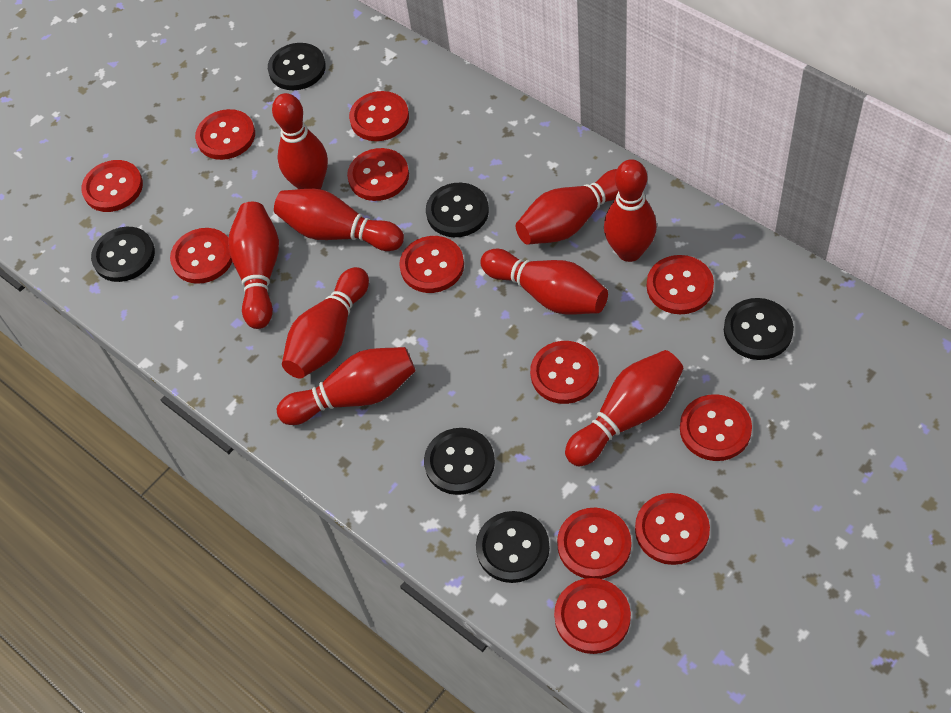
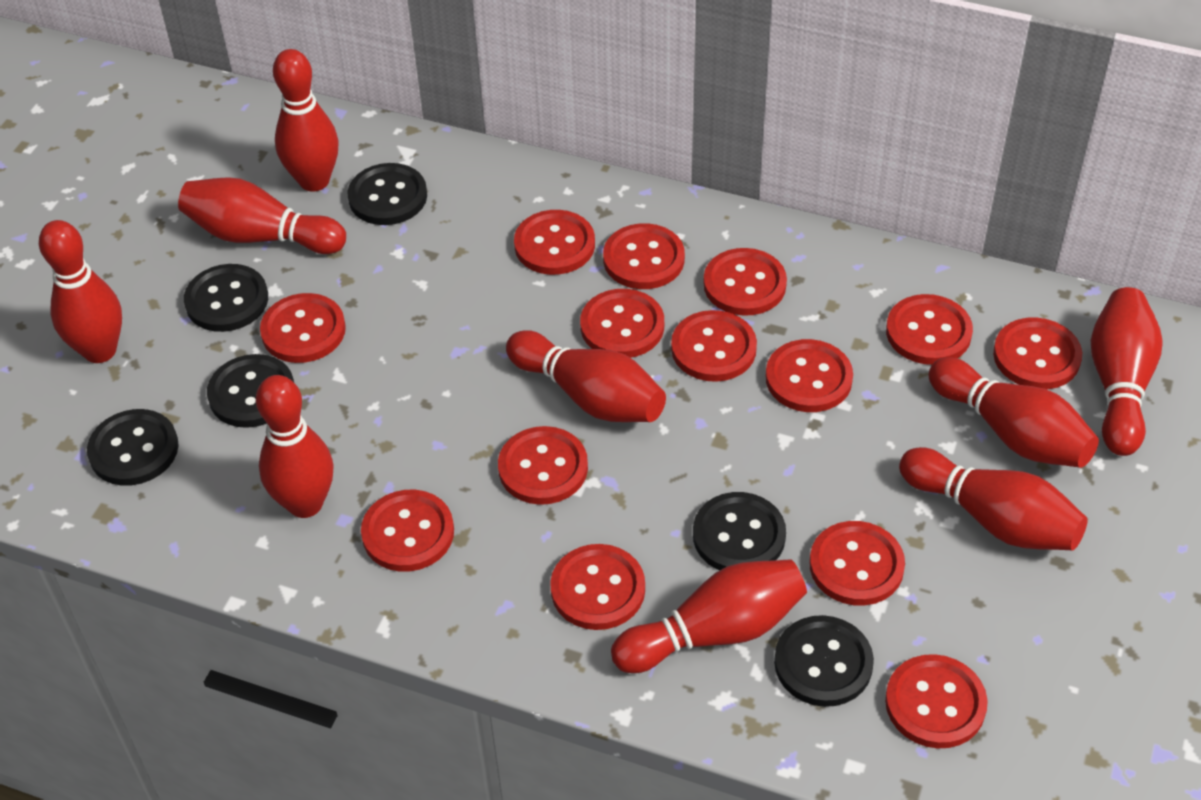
red button: [81,160,143,212] [170,228,232,284] [195,109,255,160] [347,148,409,201] [349,91,409,141] [399,236,464,293] [530,341,599,404] [554,578,631,654] [557,508,631,579] [635,493,710,565] [647,255,714,314] [680,394,752,461] = 12 -> [260,293,346,363] [361,490,454,572] [498,426,588,505] [514,210,595,275] [550,544,645,630] [580,289,664,358] [603,223,685,289] [671,310,757,382] [703,248,787,316] [766,339,853,412] [809,521,905,606] [885,654,988,748] [886,294,973,365] [993,317,1082,389] = 14

